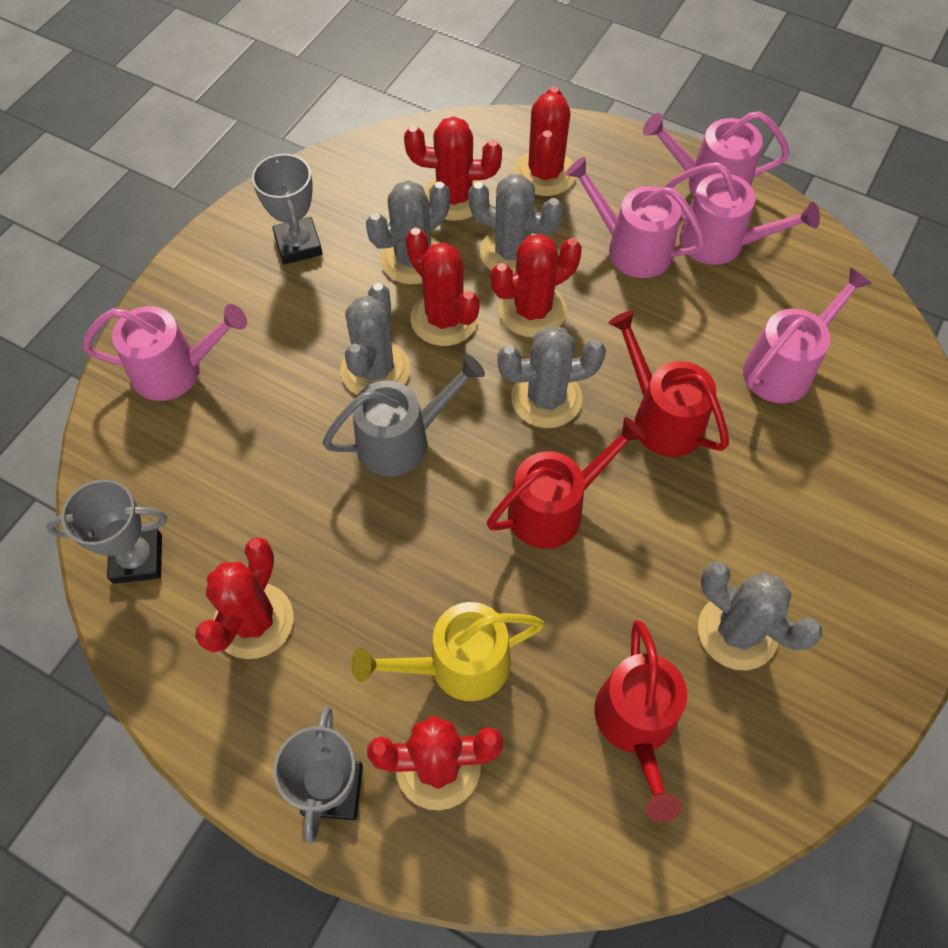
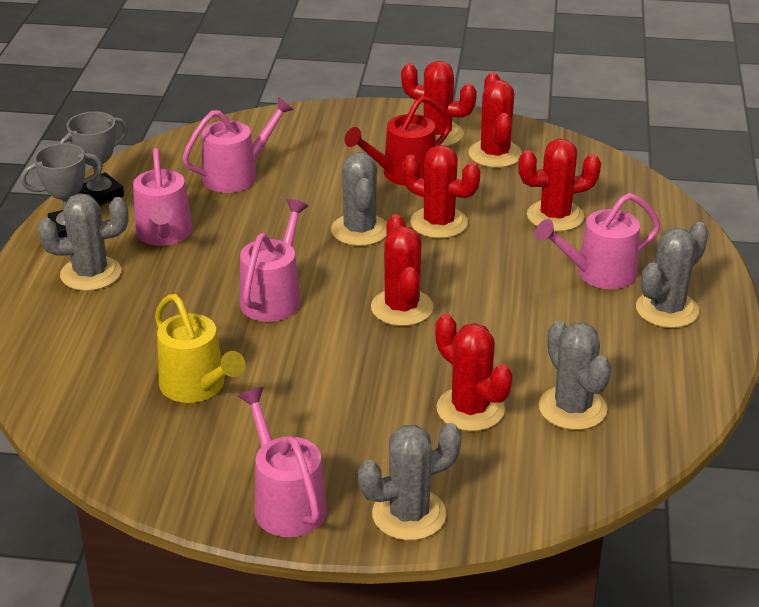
grey trophy: [46,480,167,584] [252,152,323,264] [273,707,363,844] = 3 -> [21,143,103,238] [59,111,128,206] = 2
grey watering can: [322,354,485,477] = 1 -> none = 0
red watering can: [487,417,646,549] [594,620,687,822] [608,310,729,457] = 3 -> [345,96,451,186] = 1

